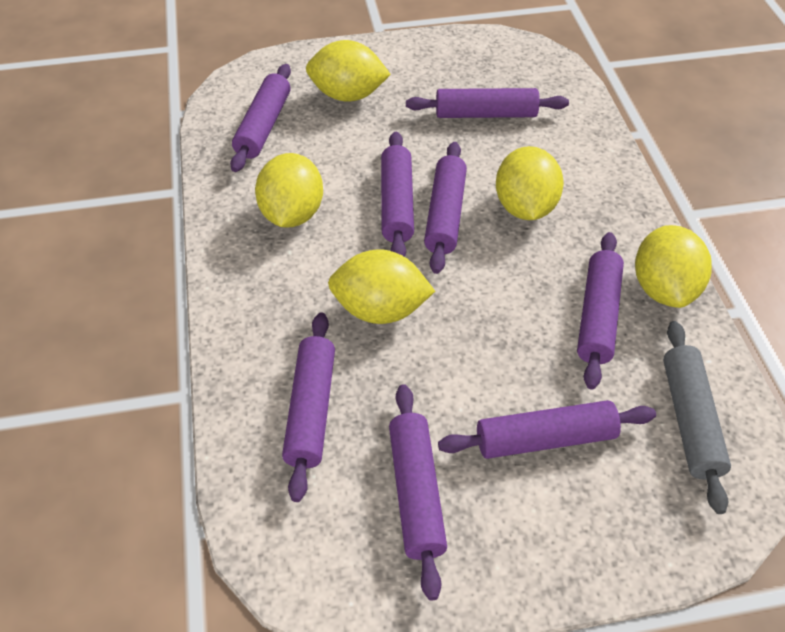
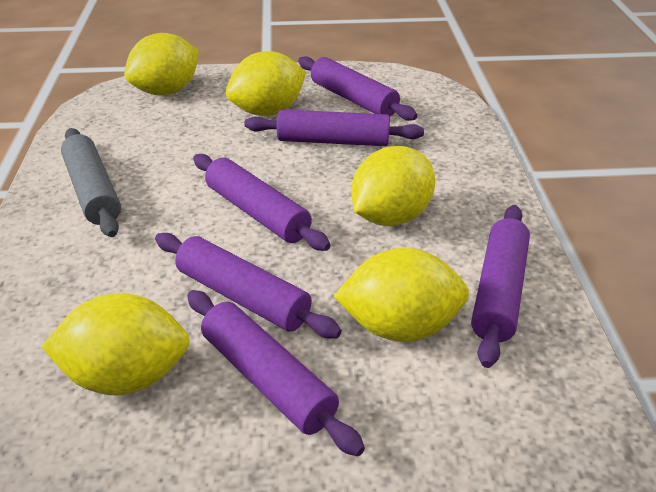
purple rolling pin: [230,64,291,172] [282,312,335,502] [381,132,414,257] [389,384,447,601] [406,88,569,118] [424,142,467,274] [438,400,656,459] [577,232,624,389] = 8 -> [155,233,342,338] [187,290,365,456] [193,154,331,251] [244,109,424,146] [298,56,417,121] [471,205,530,368] = 6

